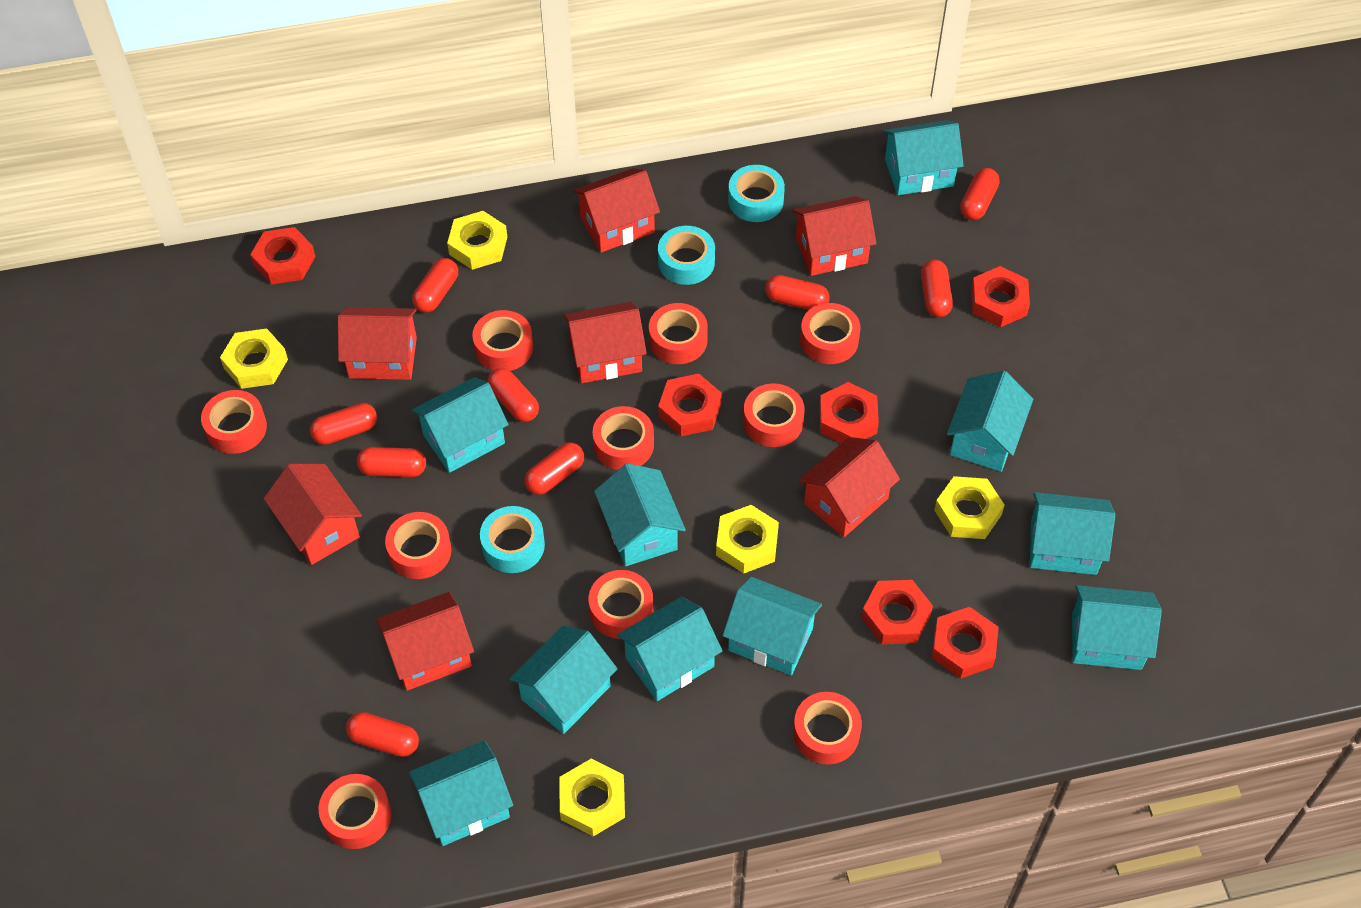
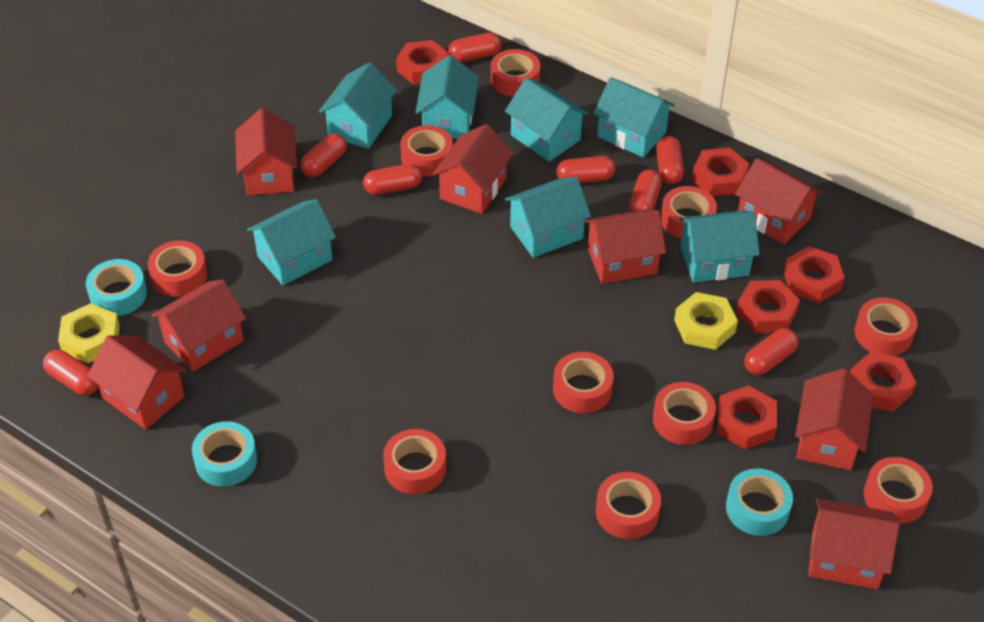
red capsule: [310,403,377,445] [346,712,419,757] [357,447,426,477] [412,258,458,313] [488,368,539,422] [524,442,584,495] [765,275,830,310] [921,260,953,317] [960,168,1000,220] = 9 -> [43,350,99,395] [300,133,347,177] [363,164,422,195] [448,32,501,62] [556,156,615,183] [629,170,662,212] [656,136,684,184] [744,328,798,375] = 8
red house: [263,464,362,565] [338,307,417,380] [376,592,474,691] [564,302,647,383] [573,168,660,253] [792,196,877,276] [799,437,900,537] = 7 -> [87,336,186,430] [151,280,246,372] [235,108,297,196] [432,124,514,214] [585,209,666,284] [735,158,823,245] [795,368,873,470] [808,498,899,589] = 8
turquoise house: [409,740,513,846] [412,377,509,473] [510,625,618,734] [594,463,686,566] [617,597,722,701] [722,577,822,675] [883,120,964,195] [947,371,1033,472] [1030,492,1115,575] [1072,585,1162,670] = 10 -> [247,199,336,285] [319,62,397,149] [415,55,479,139] [505,77,589,162] [505,177,591,258] [593,77,675,157] [679,210,760,283] = 7
yellow nut: [220,328,288,389] [447,211,507,270] [559,759,625,837] [716,505,779,574] [934,476,1004,539] = 5 -> [58,303,120,363] [674,292,738,350] = 2

